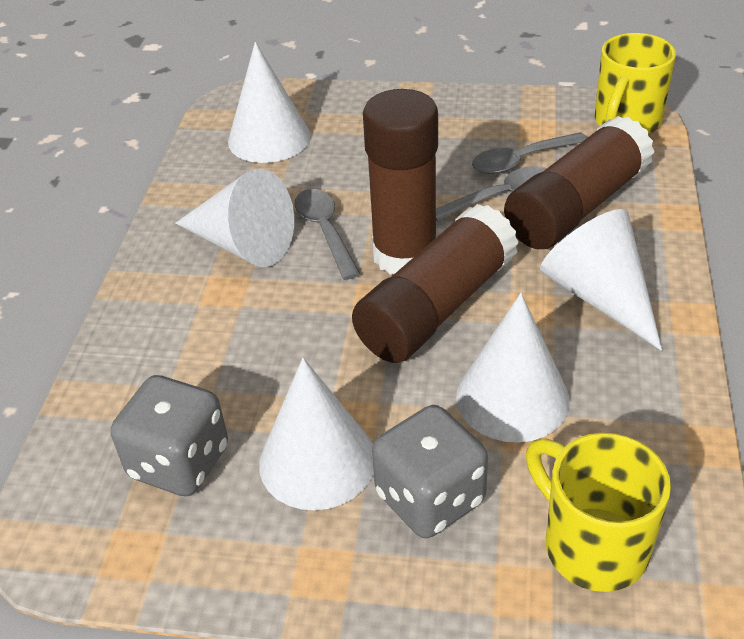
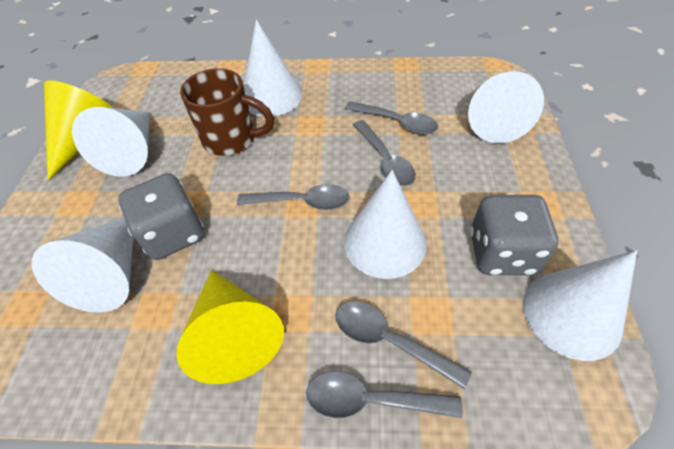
brown glue stick: [352,204,519,363] [363,89,438,275] [504,116,655,249] = 3 -> none = 0
brown mug: none = 0 -> [180,68,274,156] = 1
grey spoon: [295,189,360,280] [436,166,547,222] [472,132,587,174] = 3 -> [237,184,350,210] [306,371,463,418] [335,301,472,389] [345,101,438,135] [353,120,416,186] = 5
white cone: [175,168,294,267] [228,42,311,163] [259,358,374,510] [456,293,570,443] [540,209,662,351] = 5 -> [32,218,133,312] [72,107,150,176] [244,20,302,117] [344,170,427,279] [468,71,544,143] [523,250,637,361] = 6
yellow cone: none = 0 -> [44,81,113,180] [176,270,284,384] = 2
yellow mug: [526,433,671,592] [595,33,676,134] = 2 -> none = 0

